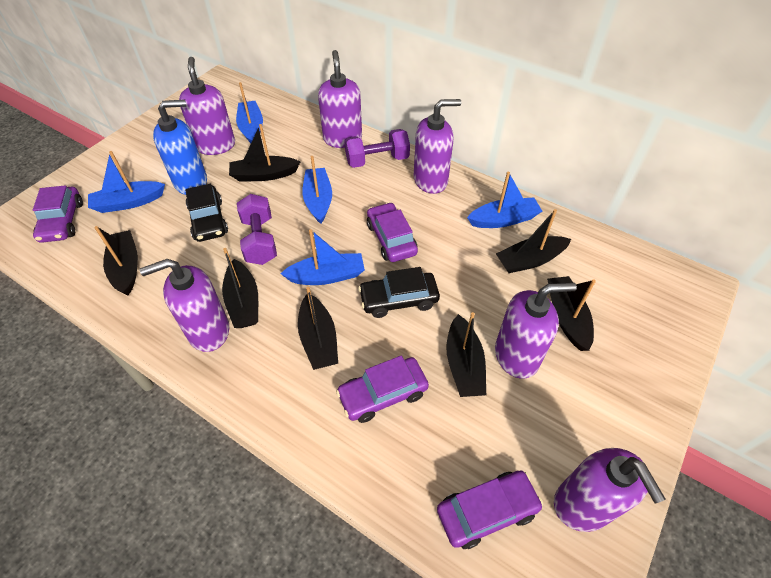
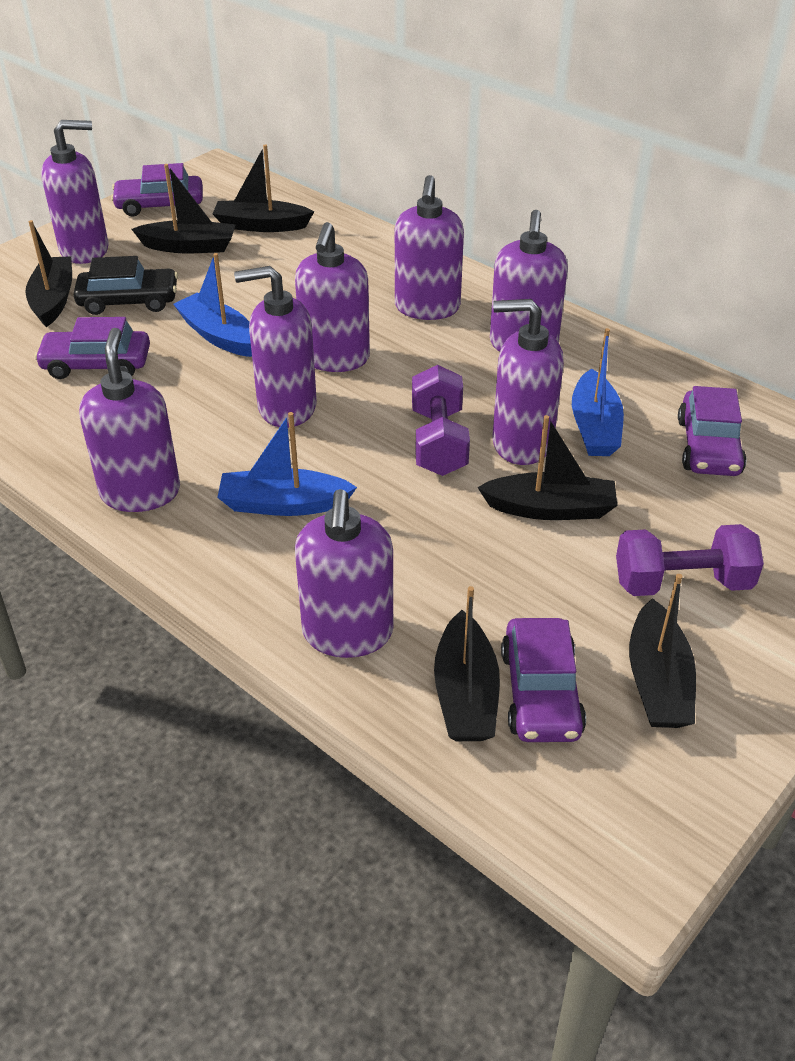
black boat: [94,226,138,295] [222,248,258,328] [229,124,300,182] [298,286,338,370] [446,312,486,397] [496,209,571,273] [547,276,596,351] = 7 -> [25,220,72,327] [132,164,236,253] [213,144,314,232] [434,586,500,741] [477,415,617,520] [629,574,696,728] = 6
black car: [185,184,228,242] [358,267,440,318] = 2 -> [74,256,178,315] = 1
blue boat: [88,151,165,213] [236,82,263,143] [281,229,365,285] [302,156,332,224] [467,171,542,228] = 5 -> [173,253,252,357] [217,412,357,516] [572,328,624,456] = 3
blue soap dispenser: [153,100,207,195] = 1 -> none = 0
purple soap dispenser: [140,259,229,352] [179,57,235,155] [318,50,362,148] [414,99,461,194] [495,283,577,379] [554,448,666,532] = 6 -> [41,120,108,264] [79,328,180,512] [234,266,317,428] [295,222,370,372] [295,489,393,658] [395,175,464,320] [490,210,568,352] [493,299,564,465] = 8

